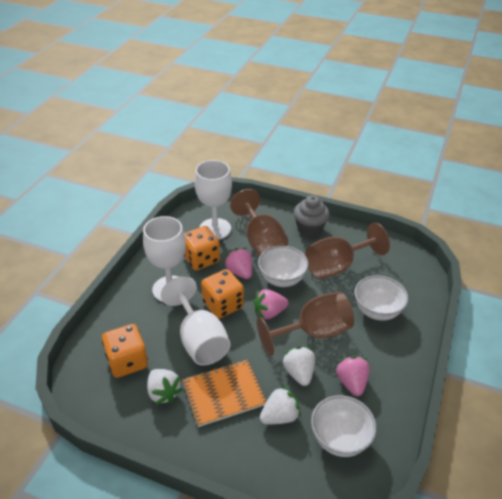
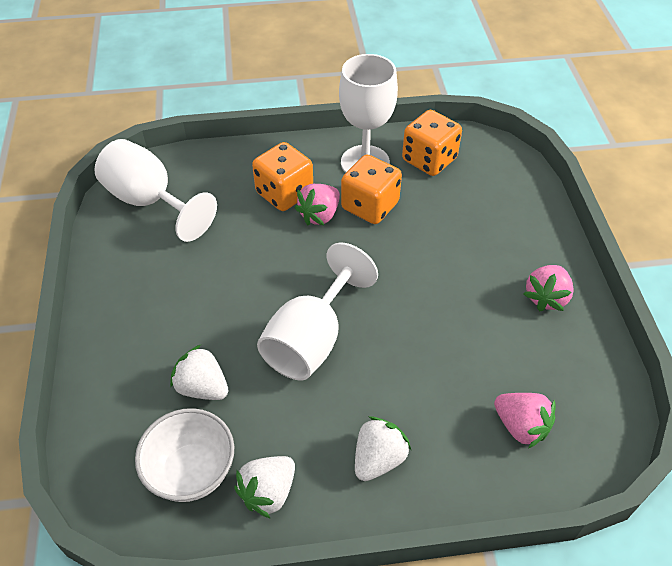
brown goblet: [230,189,288,256] [257,292,354,356] [305,223,390,279] = 3 -> none = 0
grey cupcake: [294,195,330,236] = 1 -> none = 0
orange notebook: [182,360,267,427] = 1 -> none = 0
white bowl: [258,246,309,287] [311,395,377,457] [355,275,408,321] = 3 -> [135,408,235,502] = 1

